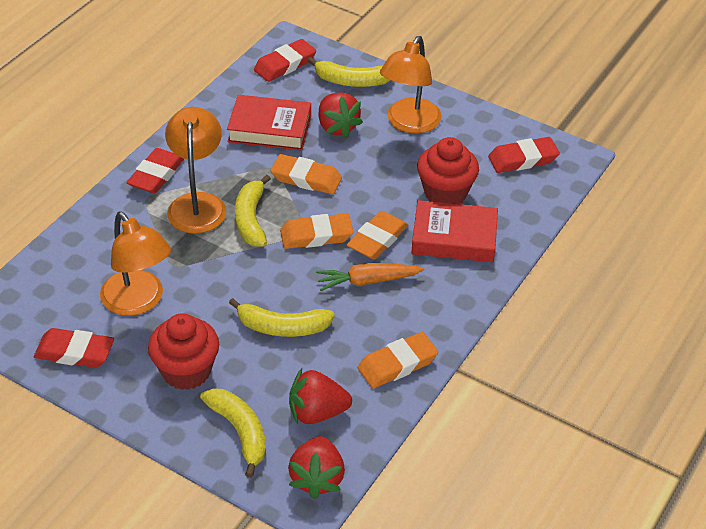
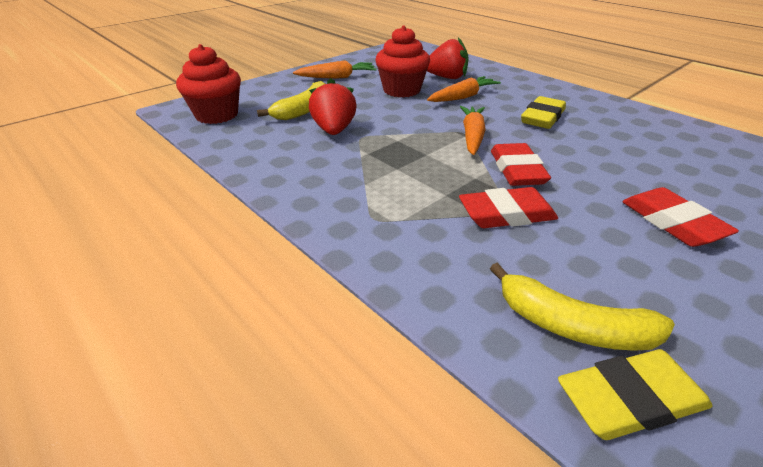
orange carrot: [316,263,425,291] = 1 -> [293,60,377,79] [427,76,501,102] [460,106,486,155] = 3
orange eraser: [271,154,342,194] [280,213,353,249] [347,211,408,260] [358,332,438,388] = 4 -> none = 0
orange lamp: [100,211,171,316] [165,107,226,234] [380,36,442,133] = 3 -> none = 0
red book: [227,95,311,151] [411,200,498,262] = 2 -> none = 0
red eraser: [34,328,114,368] [126,148,184,194] [254,39,316,82] [488,137,560,173] = 4 -> [459,187,558,228] [491,143,551,186] [622,187,739,247] = 3
red strawberry: [288,436,345,499] [289,368,352,425] [319,92,363,138] = 3 -> [309,78,357,135] [427,37,469,79] = 2
yellow banana: [200,388,266,478] [229,298,335,337] [235,175,271,247] [308,57,390,87] = 4 -> [257,81,325,120] [490,263,675,351] = 2
yellow eraser: none = 0 -> [521,96,566,129] [558,349,713,440] = 2

